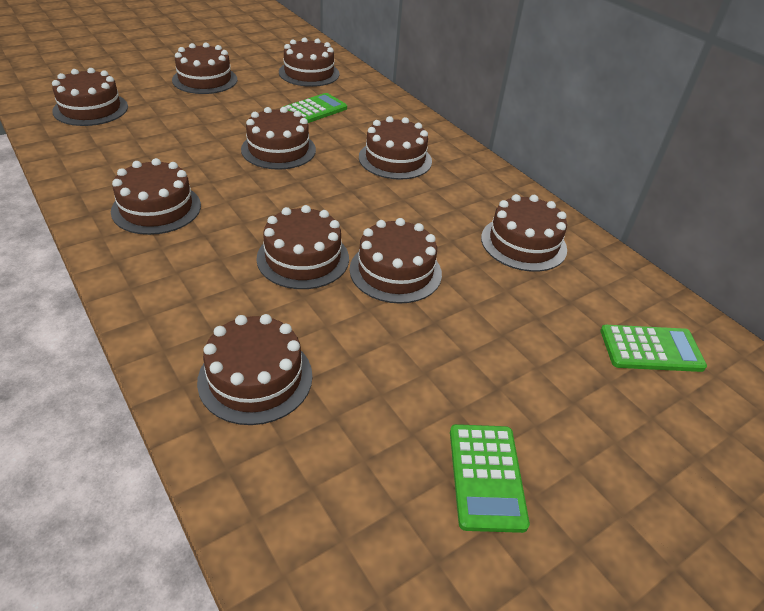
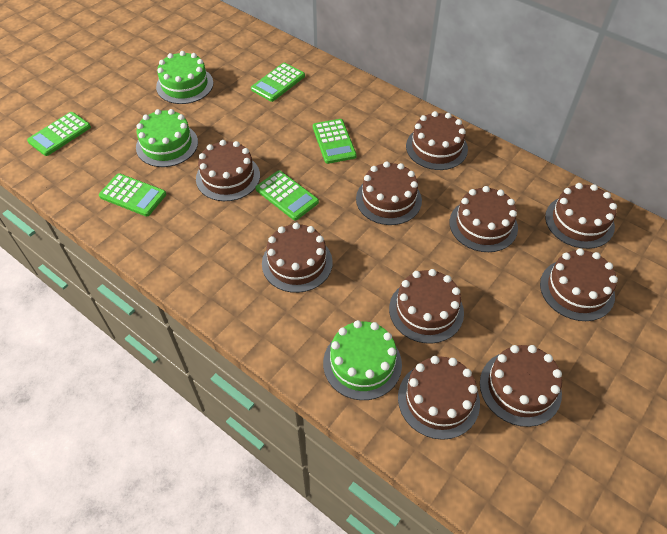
green cake: none = 0 -> [136,109,198,167] [156,51,213,104] [323,320,402,400] = 3
green calculator: [280,93,347,123] [450,424,530,533] [600,325,707,372] = 3 -> [27,112,91,156] [99,173,166,217] [251,62,305,102] [255,171,319,220] [313,119,357,164] = 5

